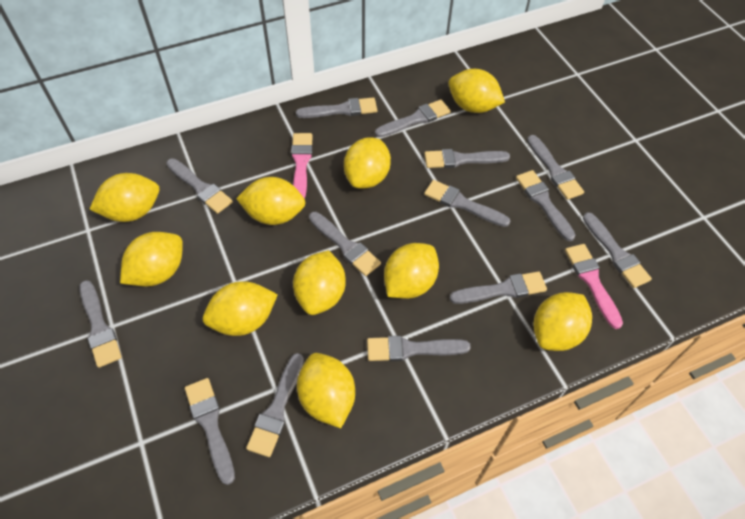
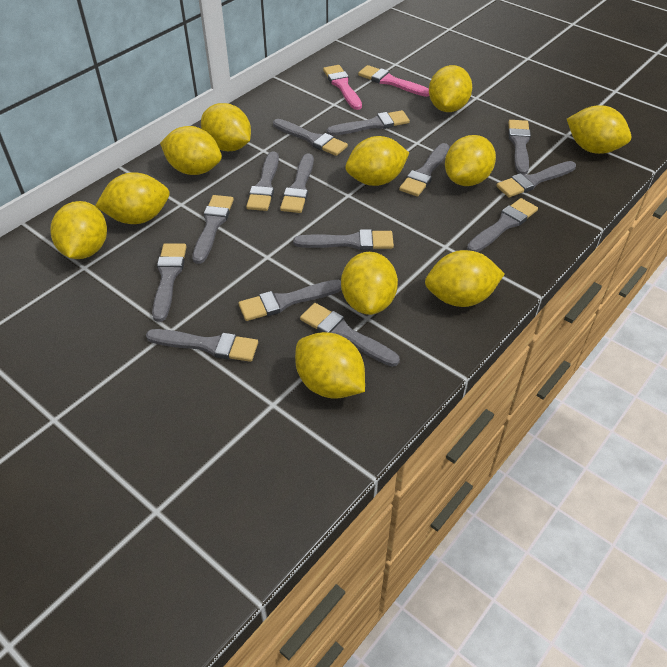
yellow lemon: [89,173,159,222] [120,232,183,287] [203,281,278,336] [236,177,306,225] [293,250,346,315] [297,353,355,428] [344,137,391,188] [384,243,439,299] [448,69,505,113] [534,292,592,351] = 10 -> [51,201,107,259] [95,172,169,224] [160,126,222,175] [201,103,251,151] [295,332,365,399] [341,252,398,315] [345,136,409,186] [425,250,505,307] [429,65,472,112] [445,135,496,186] [567,105,631,154] = 11

